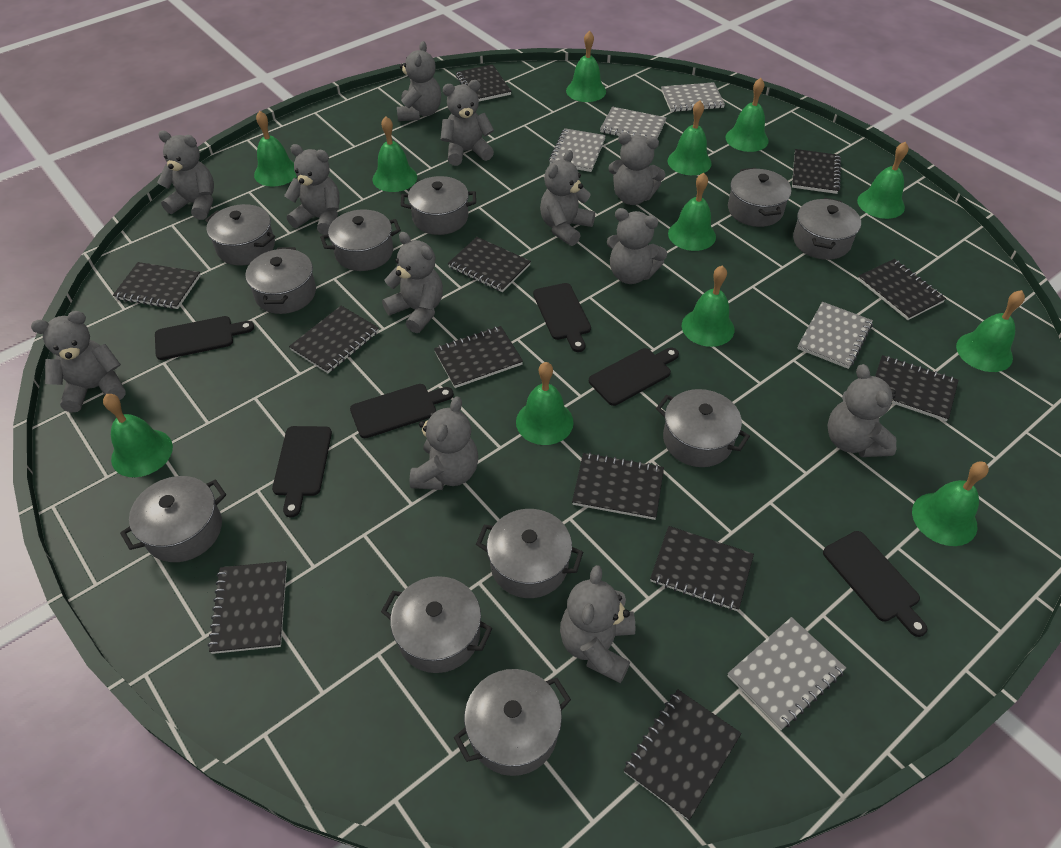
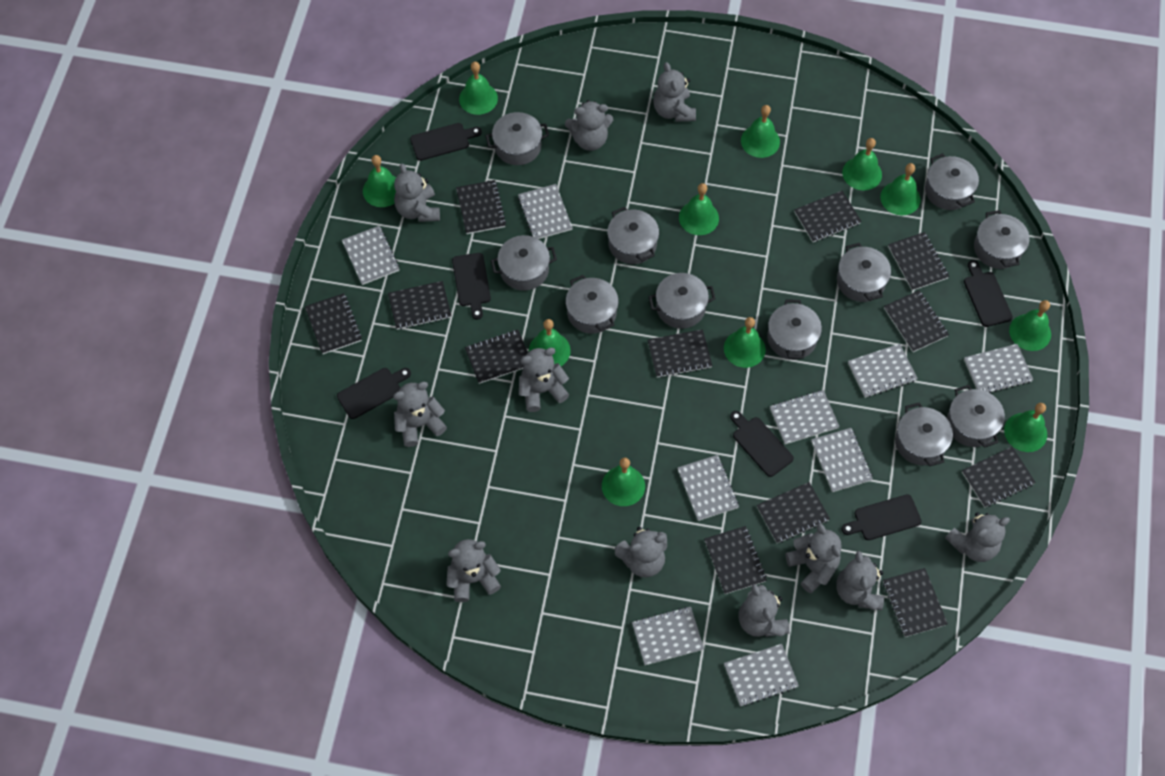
green bell: [103,394,173,477] [254,111,297,187] [373,116,417,192] [516,362,574,445] [566,30,606,102] [667,100,712,175] [668,173,716,251] [682,266,734,347] [725,78,769,152] [857,142,908,219] [912,462,989,546] [956,290,1025,372] = 12 -> [363,155,396,207] [459,62,498,115] [529,319,571,366] [602,458,645,506] [679,183,719,235] [724,317,766,368] [741,105,780,158] [842,138,882,190] [880,163,921,215] [1004,403,1047,452] [1009,300,1051,351] = 11
grey notebook: [549,128,606,172] [600,107,667,138] [661,82,725,112] [728,617,846,730] [797,302,873,369] = 5 -> [342,226,400,285] [518,184,573,239] [632,607,704,665] [677,455,739,521] [724,644,799,706] [770,390,840,444] [811,428,873,492] [848,344,918,398] [964,344,1033,393] = 9
grey teddy bear: [31,311,126,412] [157,130,214,220] [284,144,340,235] [382,232,443,333] [397,41,441,121] [410,396,478,490] [441,80,494,166] [540,150,595,246] [560,565,636,683] [607,208,667,284] [608,132,665,205] [828,364,897,457] = 12 -> [393,382,447,447] [394,163,440,222] [446,539,501,602] [519,348,569,412] [565,100,613,151] [614,527,667,577] [653,62,696,122] [739,584,790,637] [786,523,842,593] [836,551,884,610] [945,512,1010,562] = 11

